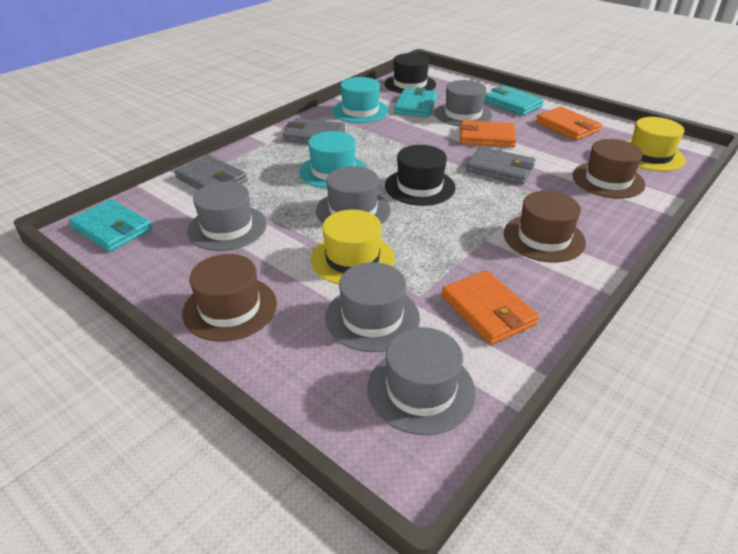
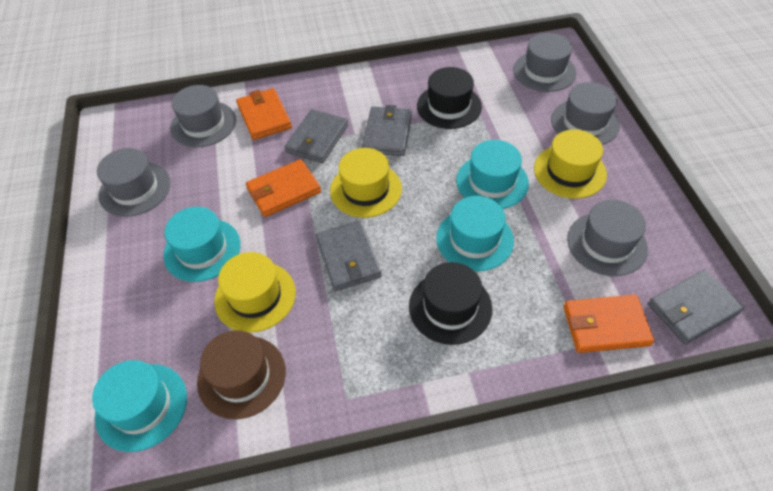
brown hat: [182,254,277,342] [504,191,586,263] [572,139,645,199] = 3 -> [197,330,286,419] = 1
grey wallet: [175,155,247,190] [283,118,345,144] [466,147,536,185] = 3 -> [285,109,348,163] [316,221,382,291] [362,105,412,156] [648,270,744,344] = 4
turquoise hat: [299,131,367,189] [332,77,389,123] = 2 -> [92,360,187,452] [163,207,241,282] [436,196,514,271] [456,140,529,209] = 4
turquoise wallet: [69,199,152,252] [394,87,437,117] [484,86,544,116] = 3 -> none = 0
yellow hat: [311,210,395,285] [627,117,685,171] = 2 -> [214,252,296,333] [330,148,402,218] [534,130,607,199] = 3

